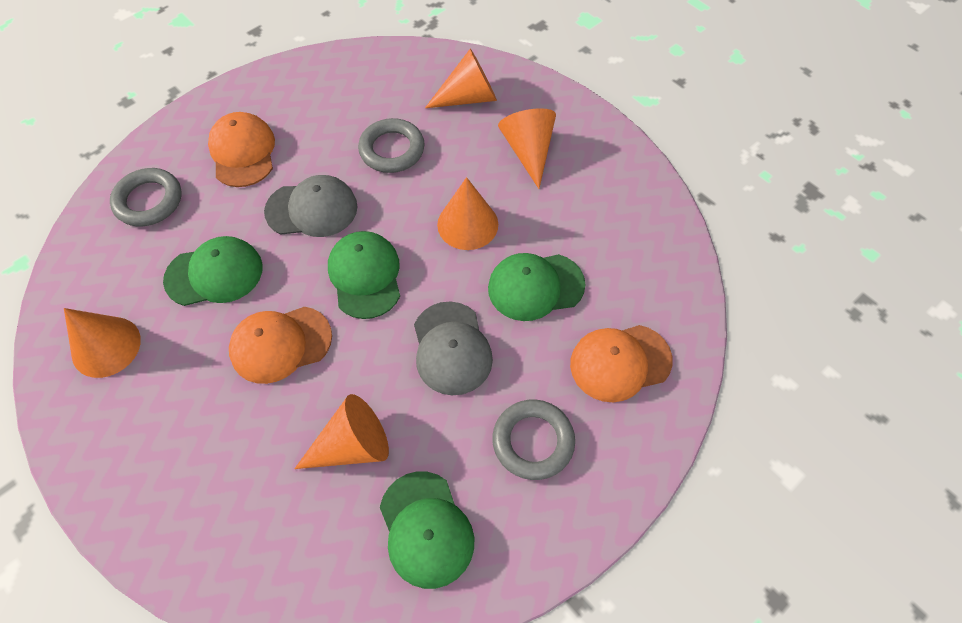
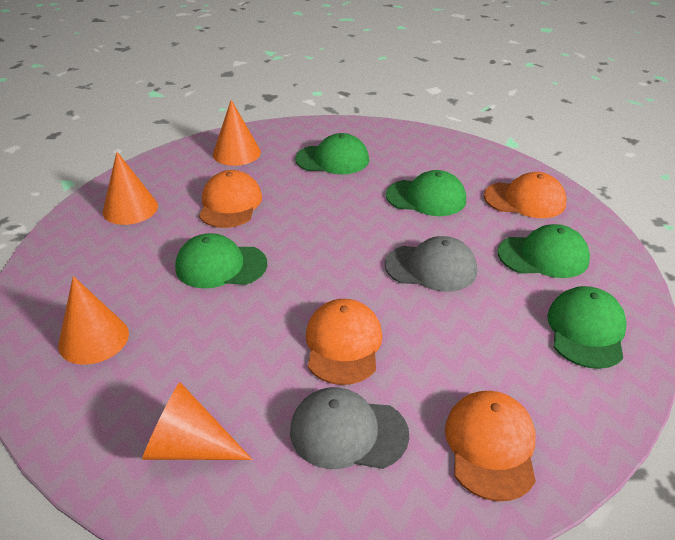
green cap: [163,236,263,306] [328,231,400,319] [380,471,474,589] [488,253,586,321] = 4 -> [175,233,267,288] [295,133,369,174] [386,170,466,216] [498,224,590,278] [547,286,627,369] = 5
grey ring: [110,168,181,226] [358,118,425,173] [492,399,575,480] = 3 -> none = 0
orange cap: [208,112,275,187] [229,307,332,384] [570,325,673,402] = 3 -> [199,170,262,228] [306,299,383,385] [445,391,536,501] [484,172,566,218] = 4
orange cone: [64,308,141,378] [294,394,389,469] [425,49,497,108] [437,177,498,250] [498,108,556,189] = 5 -> [58,276,129,365] [103,152,158,225] [142,382,252,460] [213,100,261,166] = 4

